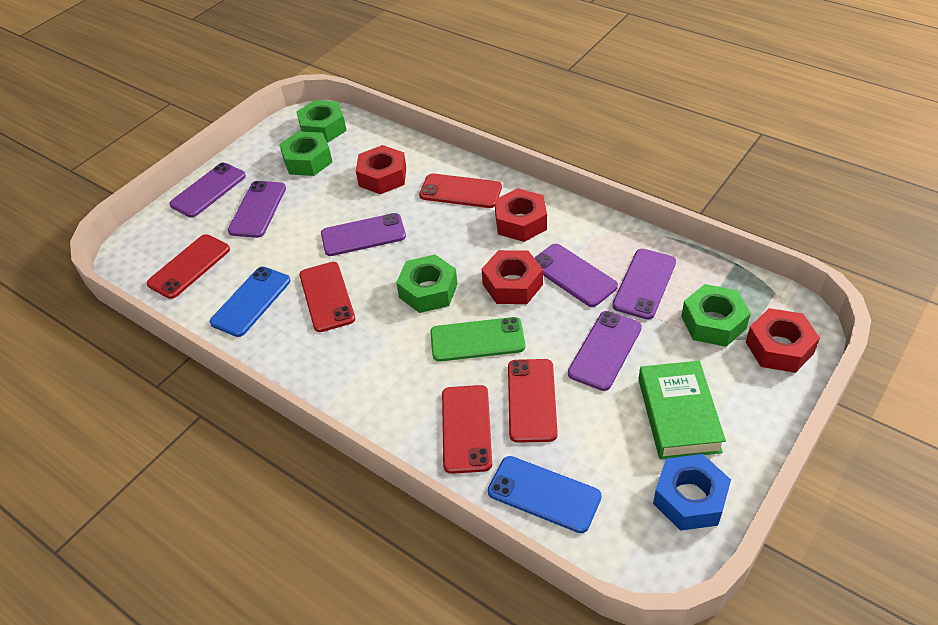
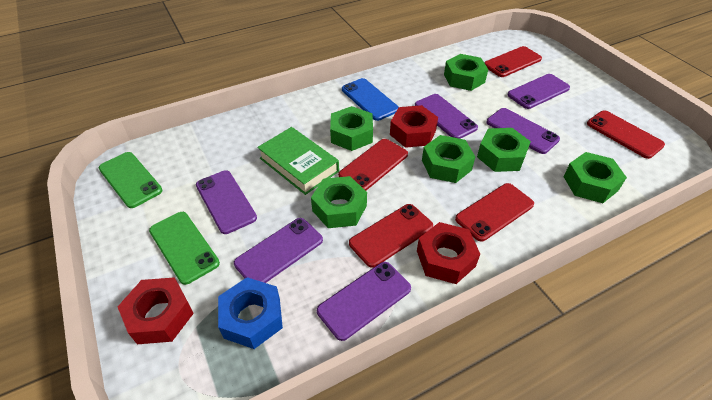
blue phone: [210,267,291,337] [488,456,602,533] = 2 -> [342,78,399,121] = 1
green nut: [279,131,332,176] [296,100,347,143] [396,255,458,313] [681,284,751,347] = 4 -> [311,176,367,228] [330,106,373,151] [422,135,475,183] [444,54,488,91] [477,128,531,172] [563,152,627,203] = 6
green phone: [430,317,525,362] = 1 -> [99,152,162,208] [149,212,220,285] = 2
red nut: [356,145,406,194] [482,250,543,304] [495,188,547,242] [746,308,820,373] = 4 -> [118,277,194,344] [390,105,438,148] [417,222,480,284] = 3

